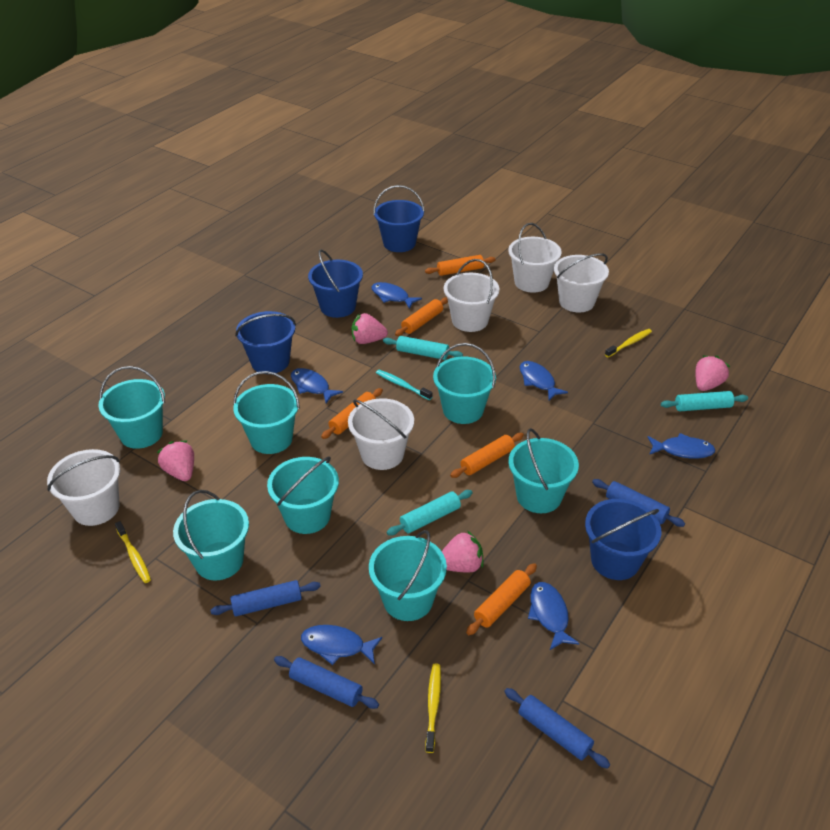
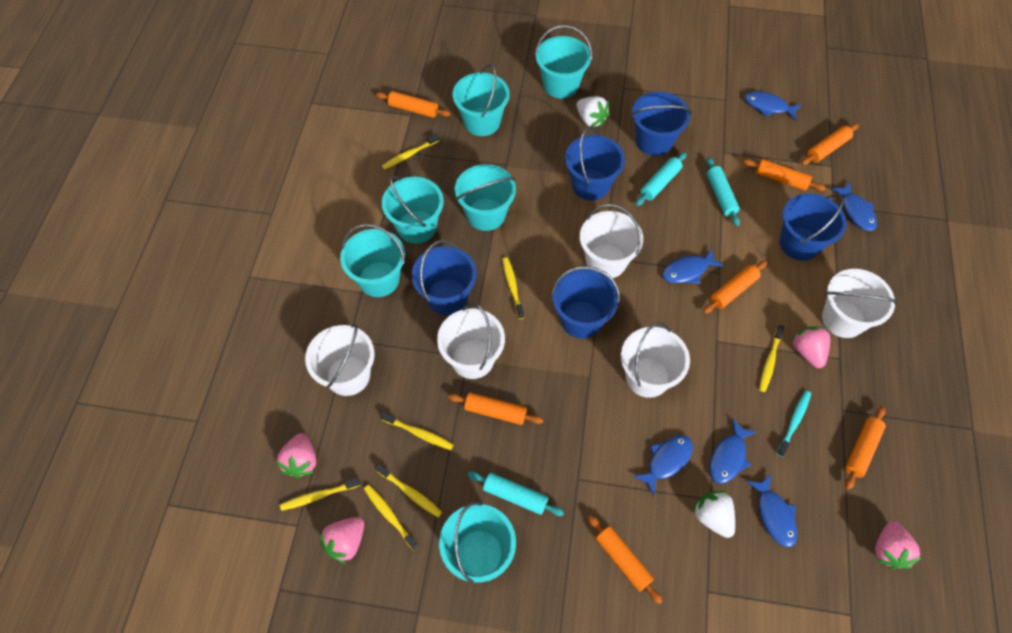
blue bucket: [235,311,296,373] [308,249,363,318] [373,185,425,252] [585,499,661,580] = 4 -> [412,240,477,315] [551,266,620,339] [565,127,625,201] [631,92,692,156] [780,193,846,261] = 5
blue rolling pin: [210,580,321,616] [274,656,379,709] [504,688,610,769] [592,479,685,527] = 4 -> none = 0
orange rolling pin: [321,388,383,439] [395,297,448,336] [425,255,496,276] [450,433,524,478] [466,563,537,635] = 5 -> [376,91,450,118] [448,393,544,425] [588,515,663,604] [703,261,767,314] [743,159,826,191] [801,123,859,165] [845,406,886,490] = 7
turquoise bucket: [98,366,165,449] [173,490,249,580] [233,371,300,454] [267,456,339,534] [369,530,447,621] [433,343,496,424] [509,428,579,513] = 7 -> [340,224,405,297] [382,176,444,244] [439,502,516,584] [452,64,510,136] [455,164,516,231] [535,25,592,98] = 6
white strawberry: none = 0 -> [577,96,610,127] [692,491,735,538] = 2
yellow toothbrush: [115,521,151,583] [425,663,441,753] [605,329,652,357] = 3 -> [280,478,361,511] [364,485,419,551] [375,464,442,517] [381,412,453,450] [382,134,439,170] [502,257,524,319] [759,325,784,392] = 7

